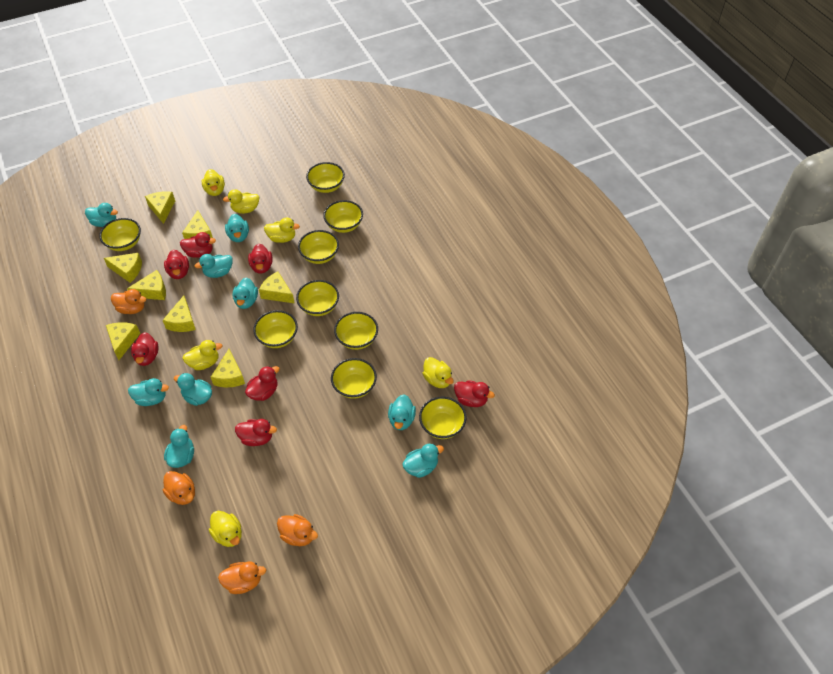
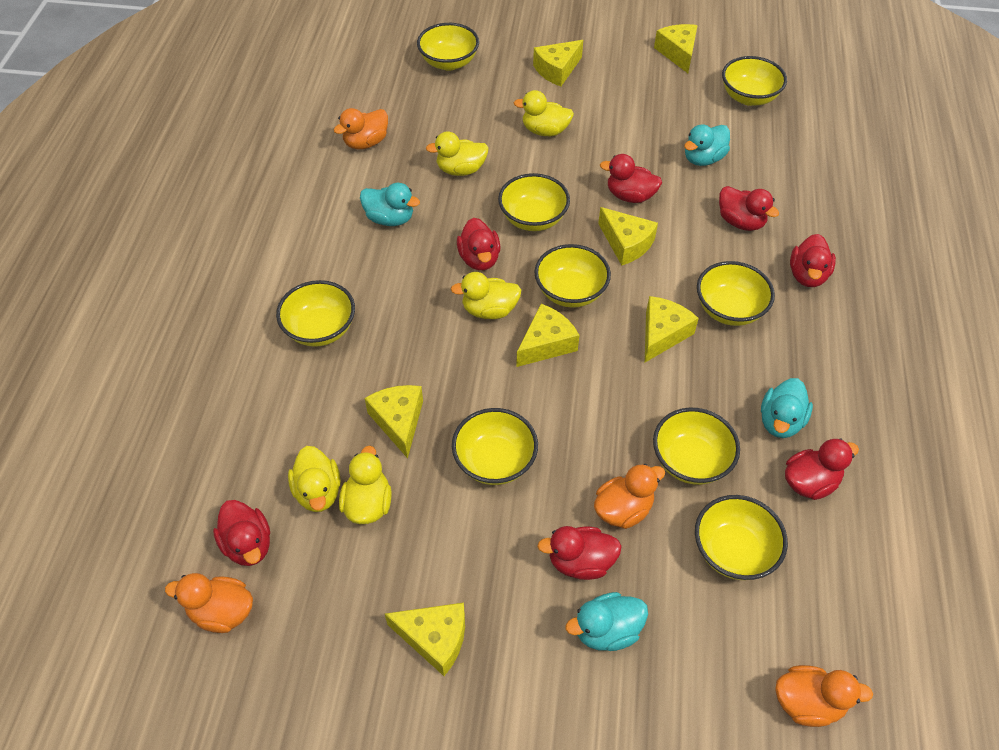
turquoise duck: [85,203,118,227] [128,378,169,406] [164,425,194,468] [174,373,212,406] [195,254,233,278] [225,214,249,242] [232,277,258,309] [388,394,416,430] [402,443,444,478] = 9 -> [360,183,420,226] [565,592,648,651] [684,124,730,166] [761,378,813,438] = 4
yellow cheese: [104,253,142,283] [106,322,140,360] [127,270,166,300] [145,191,175,224] [162,296,196,332] [182,210,213,239] [211,349,245,387] [259,271,294,303] = 8 -> [365,385,423,458] [385,603,465,676] [516,304,579,367] [533,40,583,86] [598,207,658,265] [645,296,699,362] [654,24,698,73] = 7
yellow duck: [182,340,223,370] [201,169,225,196] [209,511,242,547] [223,189,260,214] [264,218,300,243] [422,357,453,388] = 6 -> [288,446,341,512] [339,446,392,524] [426,131,489,176] [451,272,521,319] [514,90,574,136] = 5

